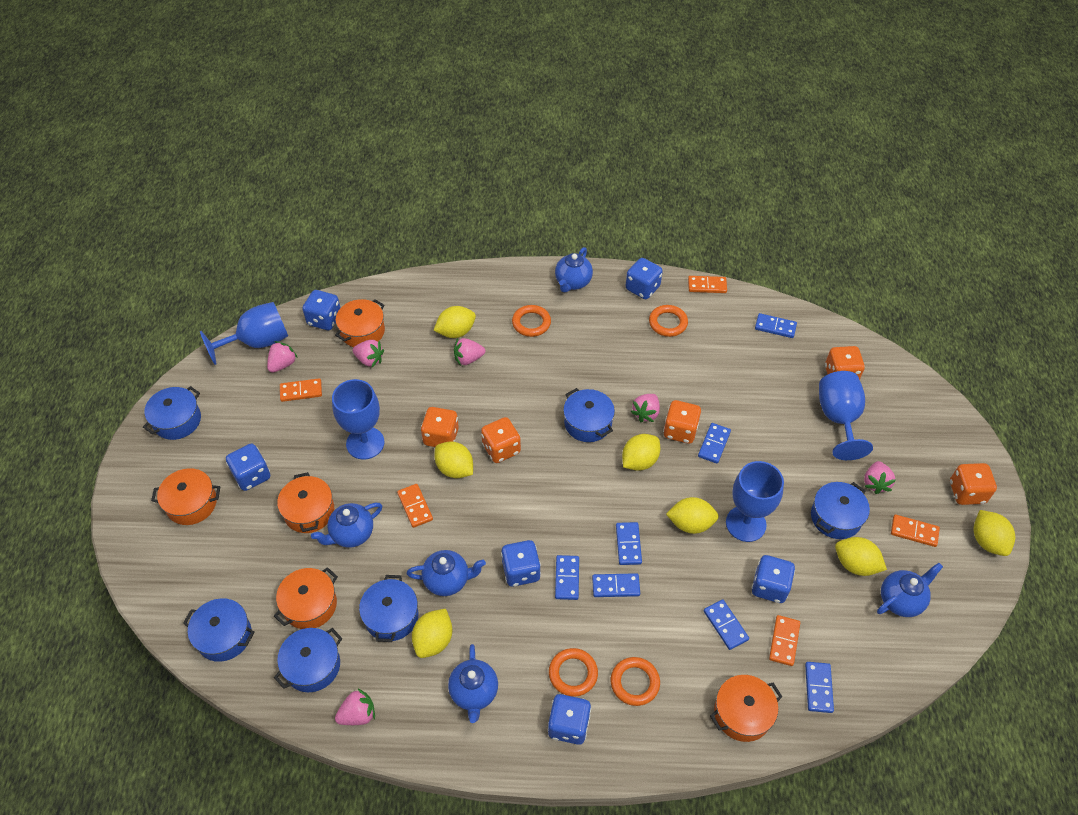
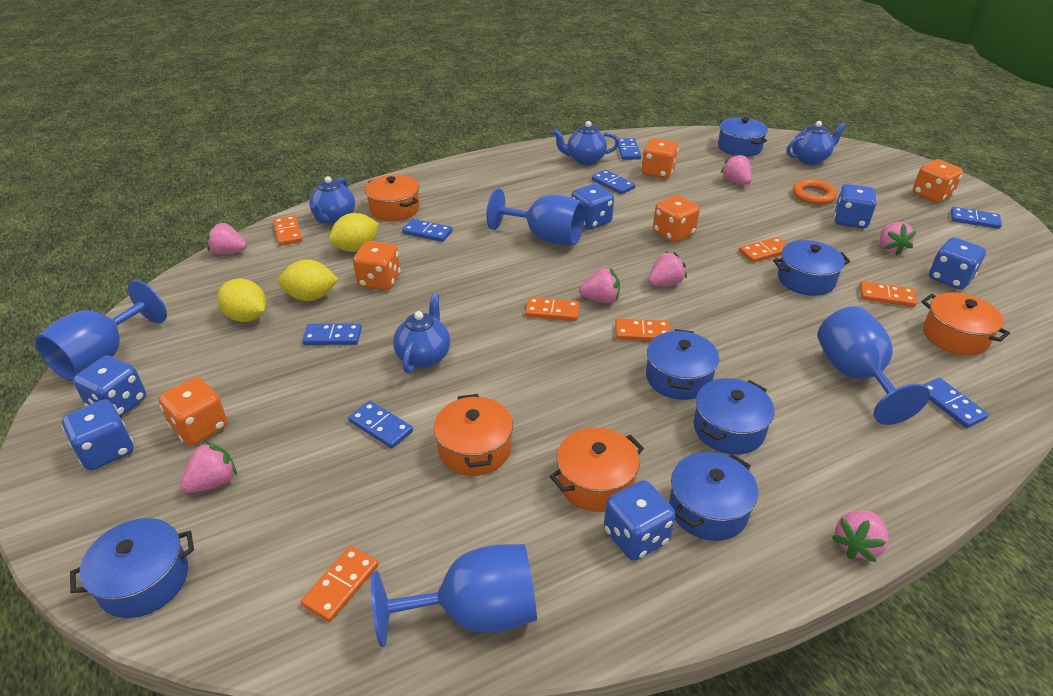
blue teapot: [311,503,382,548] [407,550,486,596] [448,644,498,723] [555,247,593,293] [877,563,943,617] = 5 -> [309,176,355,225] [393,293,450,374] [552,121,619,165] [787,121,846,165] = 4
orange domino: [280,378,322,402] [397,484,433,528] [688,276,727,293] [769,615,800,666] [891,515,940,547] = 5 -> [273,215,302,246] [301,546,379,622] [525,297,580,321] [615,319,670,341] [739,237,787,263] [860,281,917,307] = 6
orange pot: [151,468,220,525] [274,567,338,629] [277,472,334,533] [335,299,385,347] [710,675,783,742] = 5 -> [365,175,420,221] [434,394,513,476] [550,427,644,512] [921,292,1010,356] = 4
orange ring: [512,305,551,337] [549,648,598,697] [611,657,660,706] [649,305,688,337] = 4 -> [793,179,837,205] = 1
pink strawberry: [267,341,298,373] [335,689,375,725] [352,340,384,367] [454,338,485,366] [631,394,660,422] [864,461,896,494] = 6 -> [180,441,237,493] [207,223,247,255] [579,268,620,303] [648,252,687,286] [721,153,752,185] [832,510,889,562] [880,222,917,256] = 7
yellow lemon: [412,609,452,658] [433,306,476,338] [434,441,473,478] [622,434,660,471] [666,497,719,534] [835,537,887,576] [973,510,1015,556] = 7 -> [217,279,266,322] [278,260,339,301] [329,213,379,252] = 3

